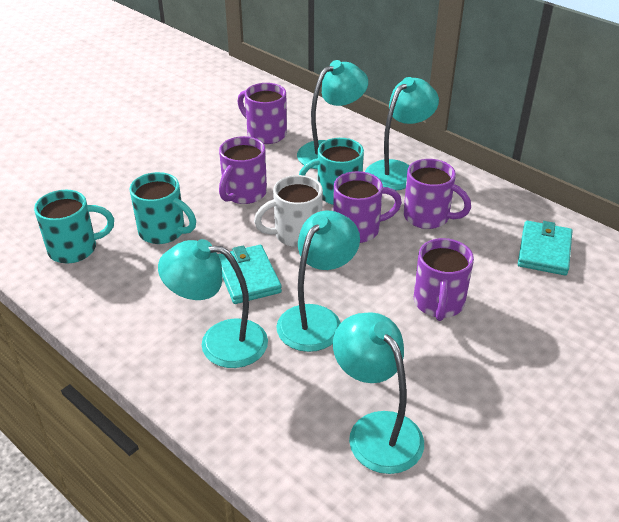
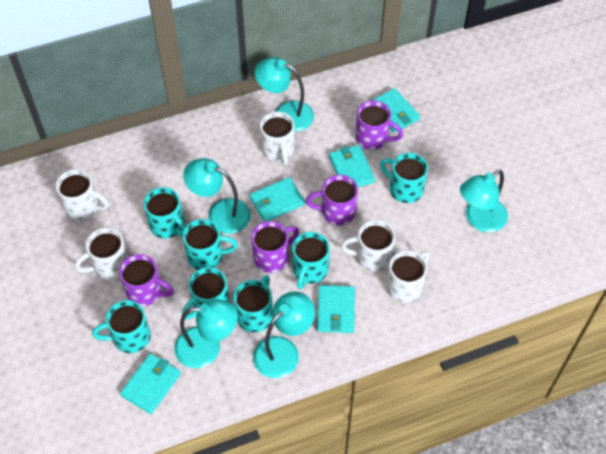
purple mug: [219,136,267,204] [237,83,287,144] [333,171,402,243] [403,159,471,229] [414,238,474,321] = 5 -> [119,254,174,306] [251,221,299,273] [306,175,358,226] [356,100,403,150] = 4
turquoise mug: [34,190,114,263] [129,172,196,244] [299,138,364,205] = 3 -> [92,300,150,353] [144,187,186,238] [182,267,229,319] [183,219,238,270] [233,275,273,332] [292,232,330,289] [380,153,428,203] = 7
turquoise wallet: [218,245,282,304] [518,221,572,276] = 2 -> [120,353,181,414] [250,177,305,222] [317,285,355,333] [329,145,375,187] [373,88,420,133] = 5
white mug: [254,175,323,247] = 1 -> [56,169,109,220] [75,228,128,279] [260,111,294,165] [341,220,395,272] [386,250,429,303] = 5

